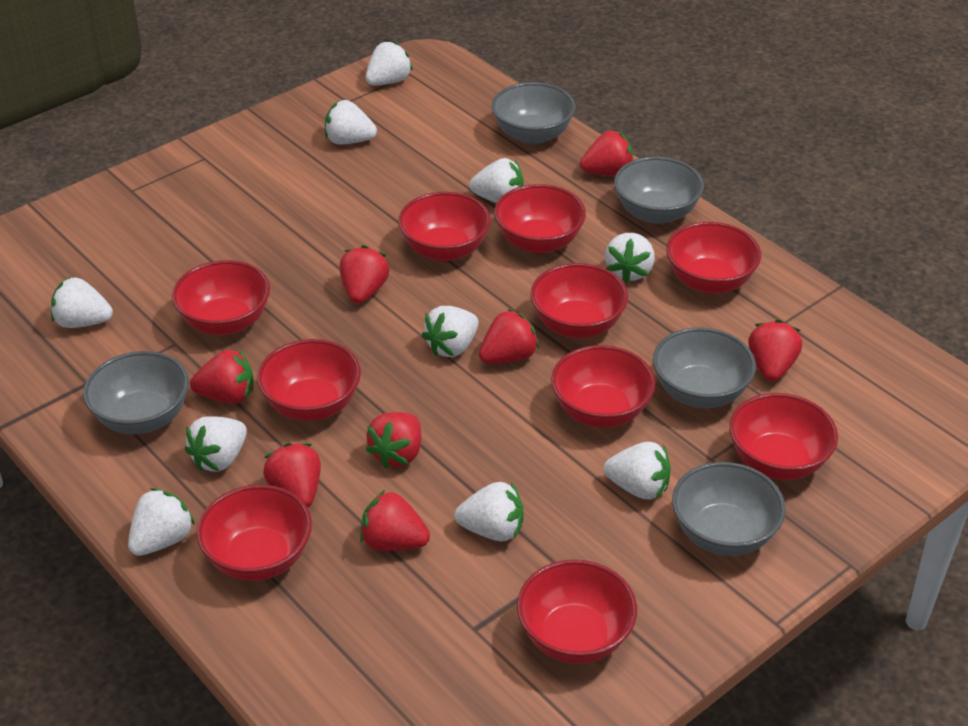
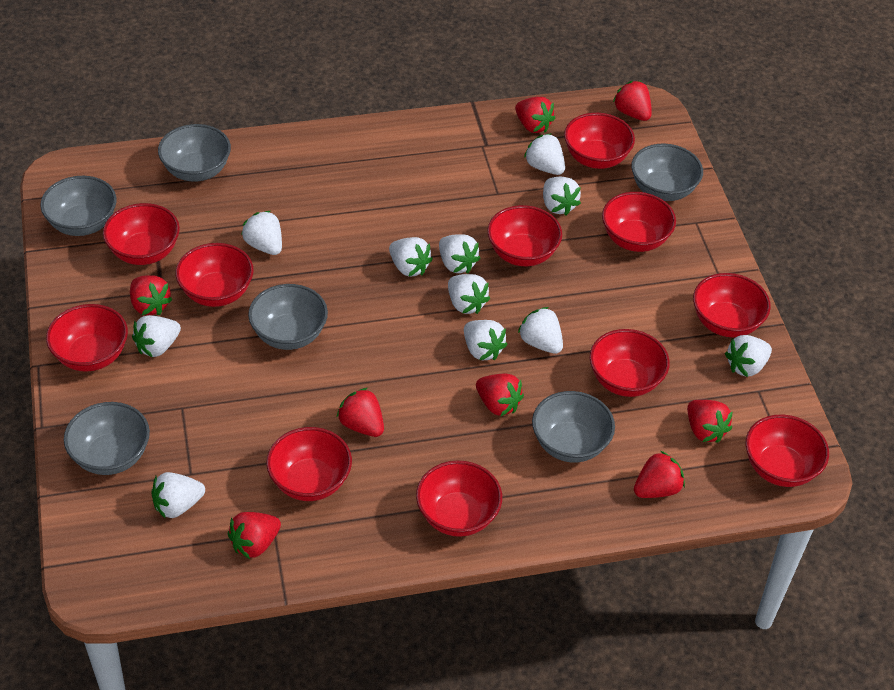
grey bowl: [83,351,189,434] [492,82,576,145] [614,157,704,224] [653,327,756,408] [672,462,786,556] = 5 -> [40,176,117,236] [64,402,150,475] [158,124,231,182] [248,284,328,350] [532,391,615,462] [631,144,703,201] = 6
red bowl: [172,260,270,335] [197,485,312,581] [257,339,361,421] [398,192,491,262] [494,184,586,254] [517,560,637,664] [530,263,628,338] [551,345,655,428] [666,222,761,294] [729,393,838,480] = 10 -> [46,304,128,372] [103,203,180,265] [176,243,254,307] [266,427,352,501] [416,460,502,537] [487,205,562,266] [564,113,635,169] [590,329,670,397] [602,192,676,252] [693,273,771,337] [746,415,829,487] = 11
white strawberry: [51,277,113,328] [128,488,195,556] [185,416,247,472] [325,100,377,144] [366,41,413,85] [422,306,479,357] [454,482,523,541] [469,158,523,203] [603,442,671,499] [605,233,655,283] = 10 -> [132,315,181,357] [152,472,205,519] [241,211,282,255] [389,237,433,277] [439,234,481,273] [448,274,490,314] [464,320,508,361] [518,307,563,354] [524,133,565,175] [543,177,581,216] [725,335,772,377] = 11

